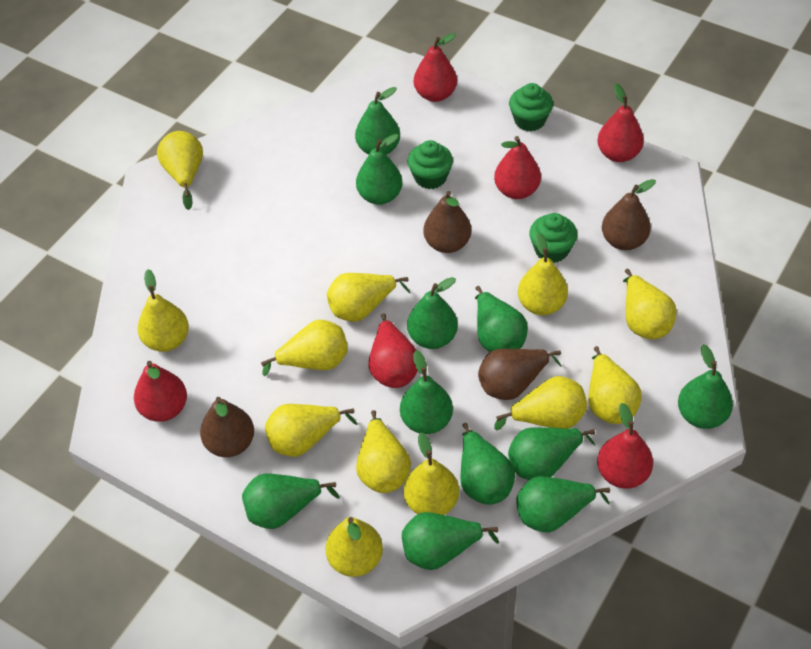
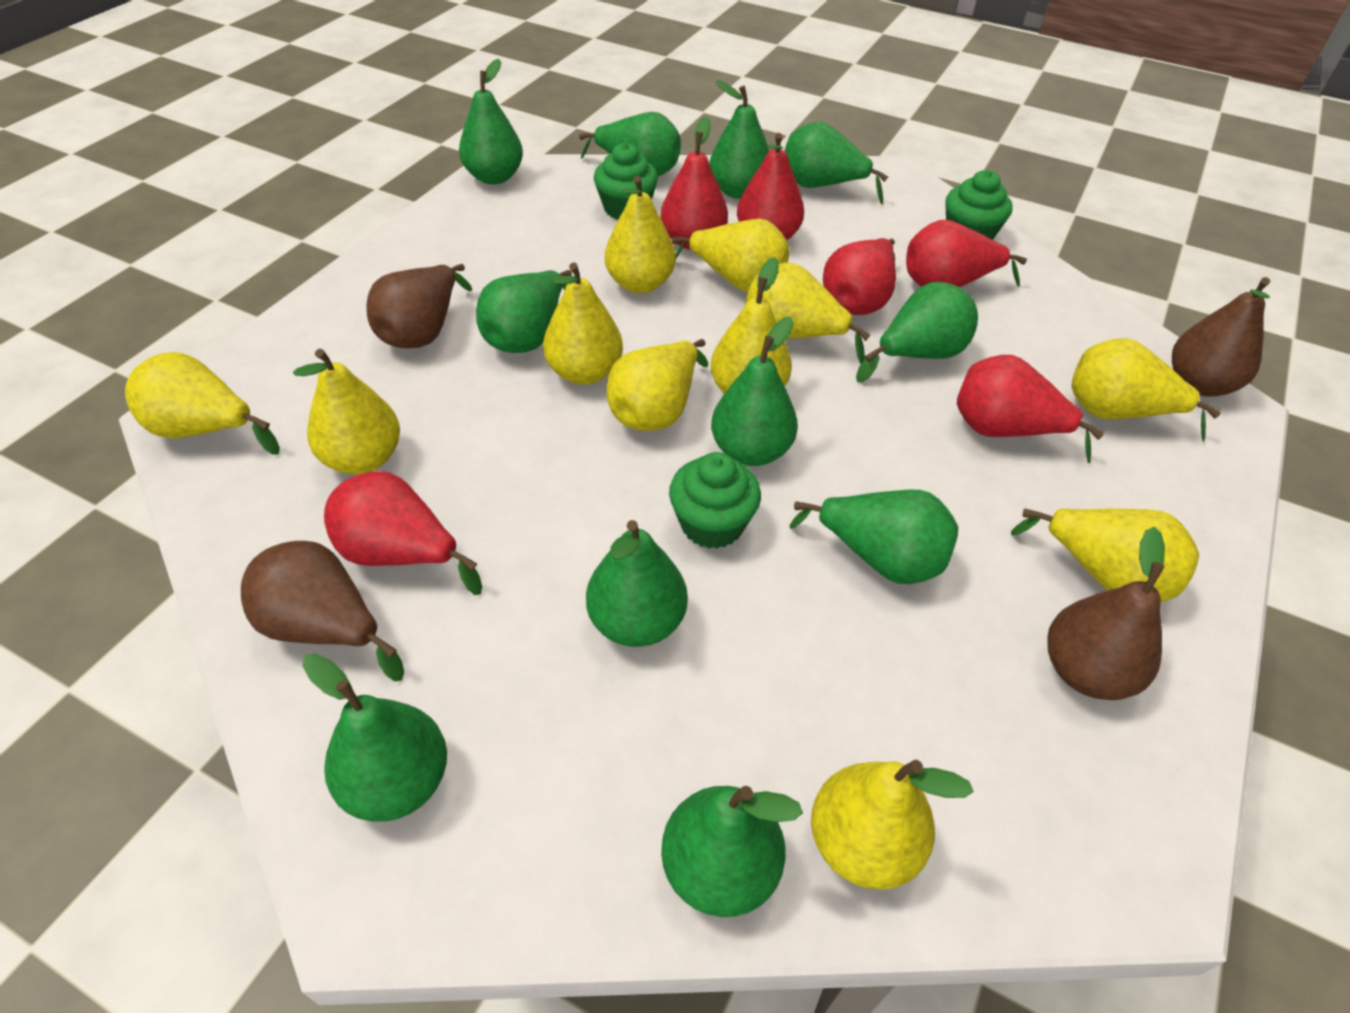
yellow pear: [138,269,189,352] [157,131,203,210] [261,320,348,376] [265,404,357,457] [325,517,383,577] [327,273,410,322] [356,410,411,493] [404,432,459,515] [494,376,587,430] [518,233,568,315] [589,346,642,424] [623,269,677,339] = 12 -> [125,352,280,455] [293,349,400,475] [543,263,623,385] [605,176,676,293] [607,339,708,431] [672,219,789,292] [711,257,792,394] [746,263,871,364] [811,760,974,890] [1011,508,1199,602] [1071,338,1220,442] = 11

